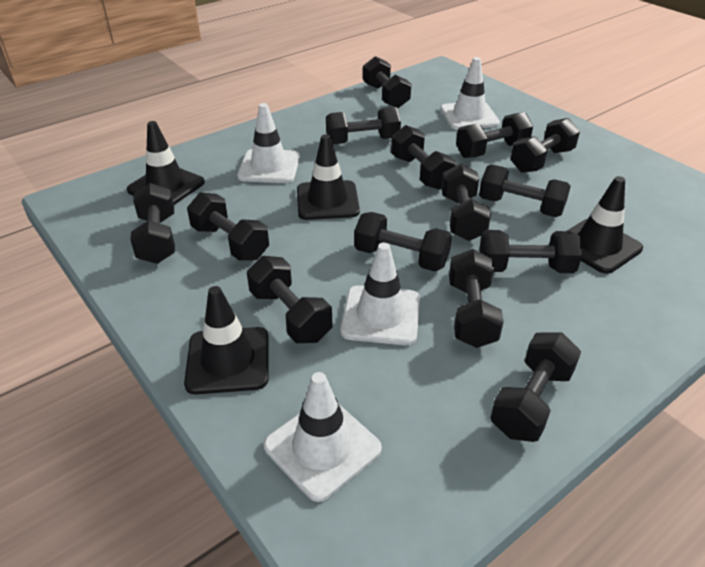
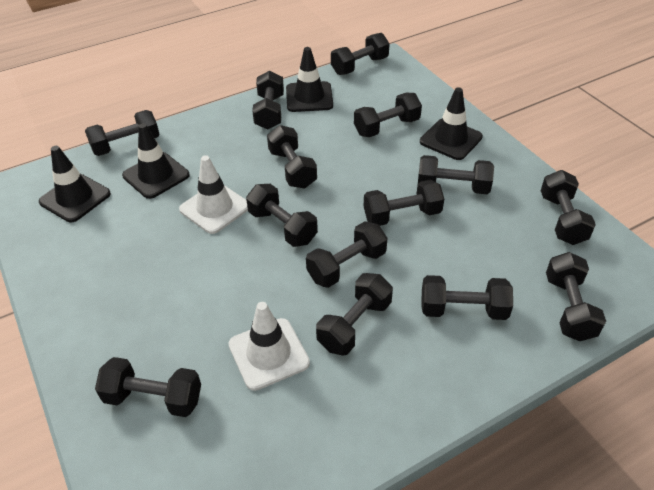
white traffic cone: [237,103,300,183] [264,372,382,502] [340,242,420,345] [440,57,500,130] = 4 -> [179,155,248,234] [228,302,310,391] = 2

